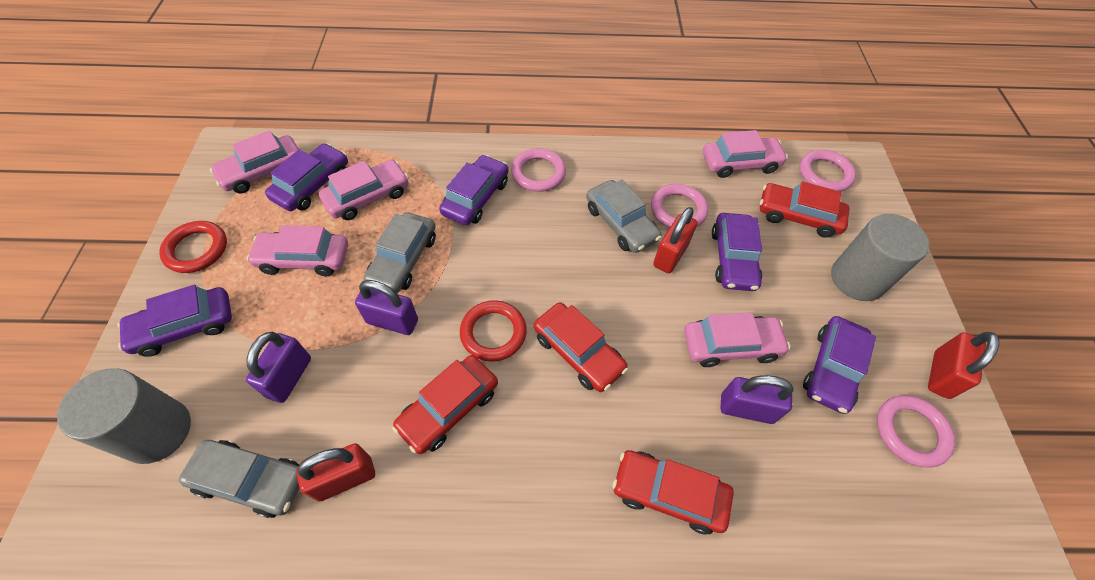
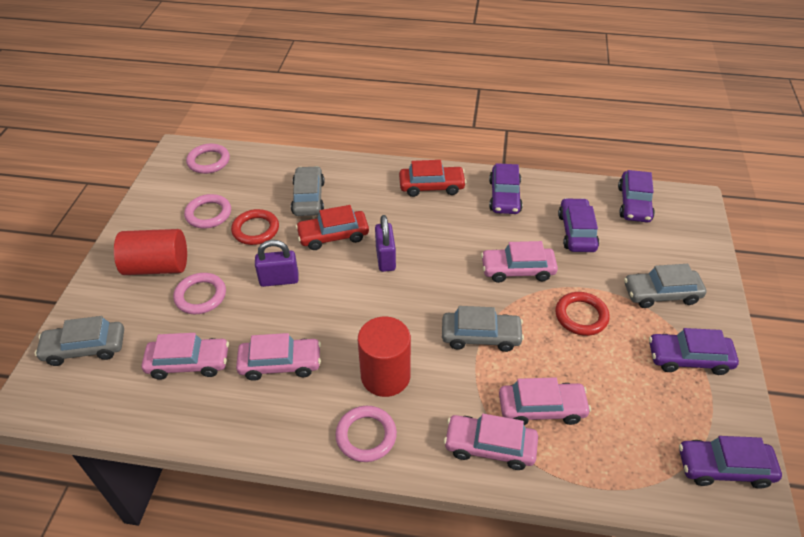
grey car: [179,440,300,518] [364,212,436,293] [586,179,662,253] = 3 -> [35,316,124,366] [291,166,325,216] [442,306,524,352] [624,264,707,308] = 4
grey cylinder: [57,368,191,464] [831,214,929,301] = 2 -> none = 0
purple padlock: [246,332,311,403] [355,280,418,335] [720,375,794,424] = 3 -> [255,240,299,287] [375,215,396,272] = 2
red car: [392,355,498,454] [534,302,628,392] [613,450,734,534] [760,181,850,238] = 4 -> [296,205,369,250] [399,160,467,197] = 2
red cylinder: none = 0 -> [114,229,187,275] [358,317,411,397] = 2
red padlock: [296,443,375,502] [653,207,697,273] [928,332,1000,399] = 3 -> none = 0

